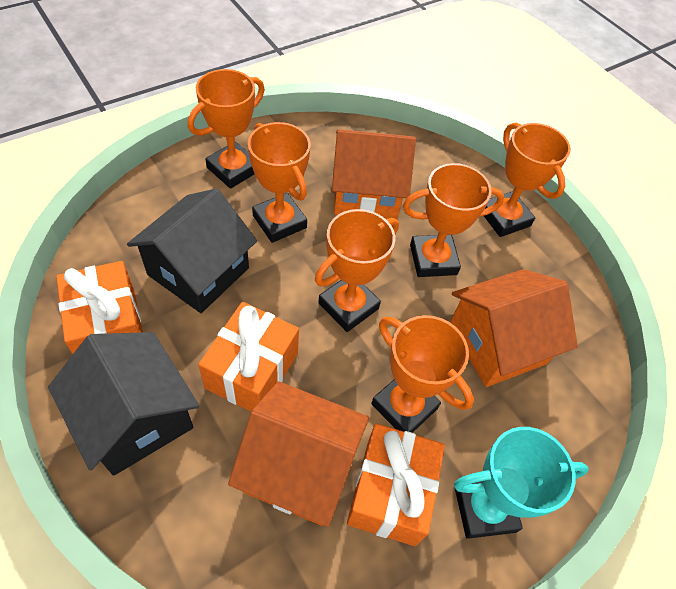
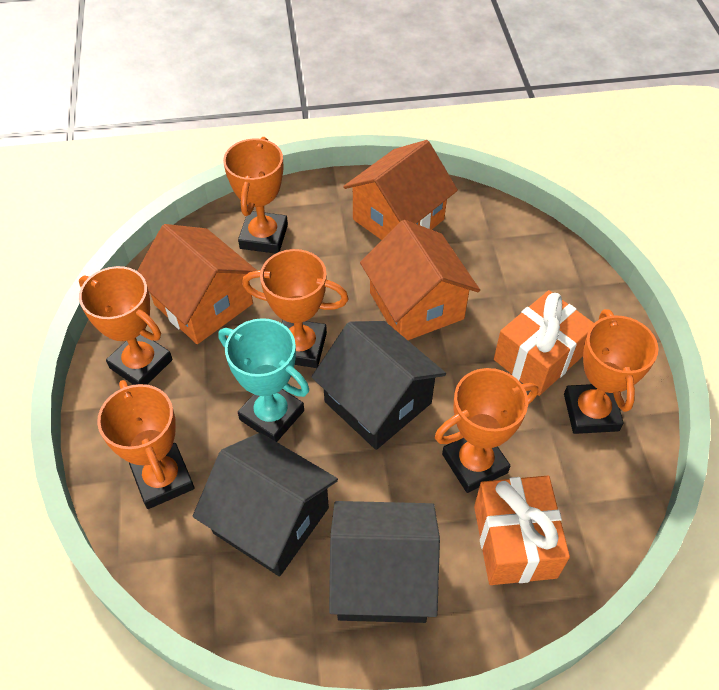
black house: [48,332,199,476] [127,188,257,313] = 2 -> [193,433,338,576] [312,321,446,450] [329,501,440,623] = 3
orange gift: [56,261,143,354] [198,302,299,412] [347,424,445,546] = 3 -> [474,476,570,585] [494,290,594,396] = 2

